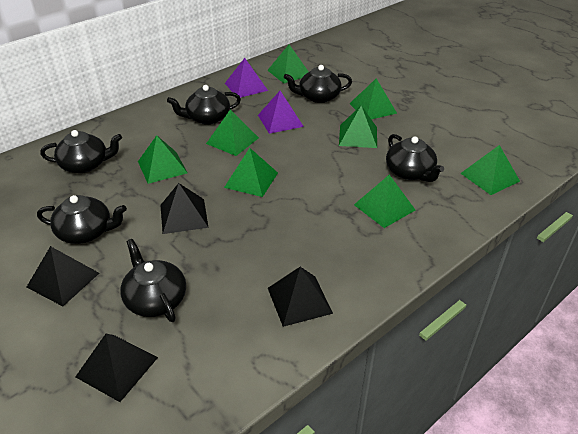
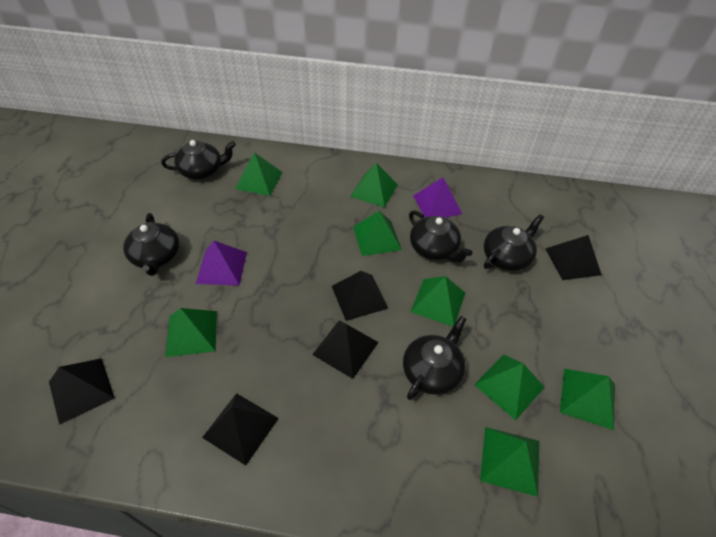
black pyramid: [27,246,99,306] [75,334,158,402] [160,183,209,234] [268,267,333,327] = 4 -> [49,358,115,425] [202,393,279,466] [312,321,379,379] [332,271,388,321] [545,235,602,280] = 5
black teapot: [37,195,127,244] [40,130,122,173] [120,239,186,322] [167,85,241,125] [284,65,352,103] [386,134,444,182] = 6 -> [123,213,179,276] [161,140,236,179] [403,316,467,400] [409,210,472,262] [484,214,544,271] = 5

